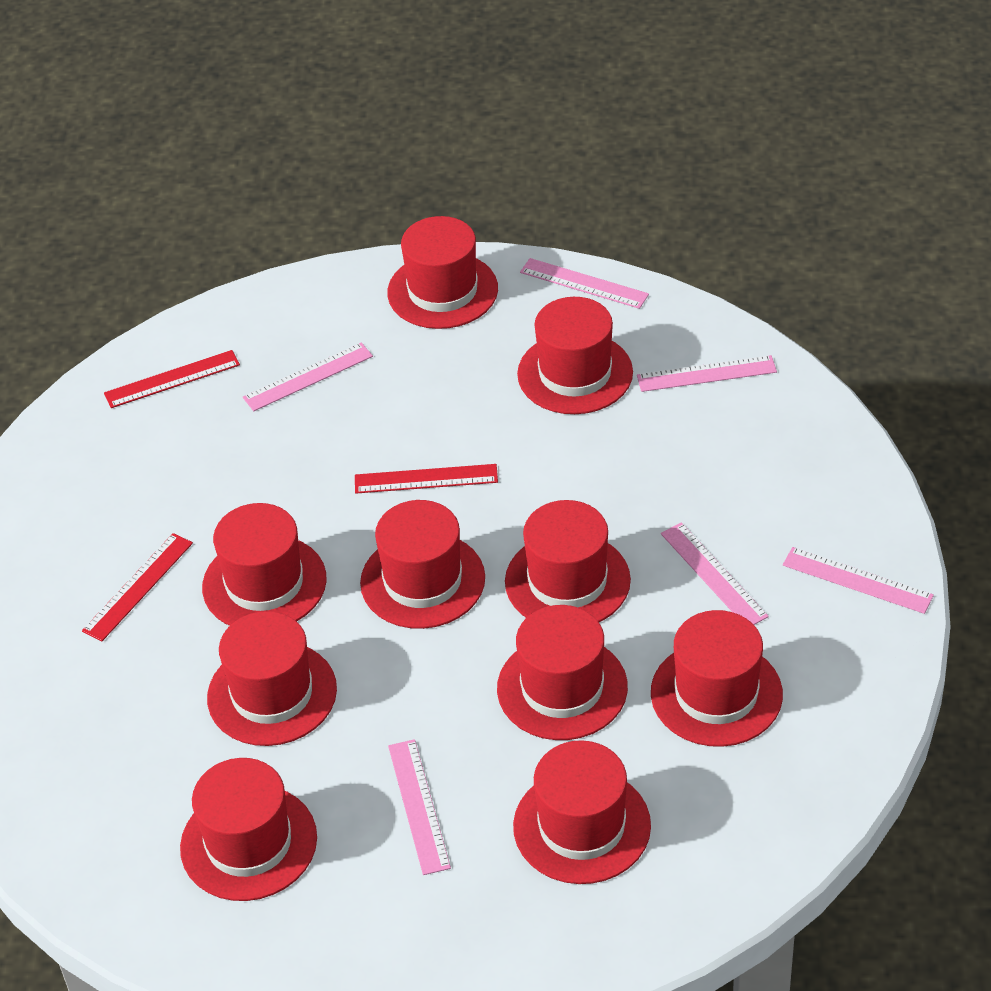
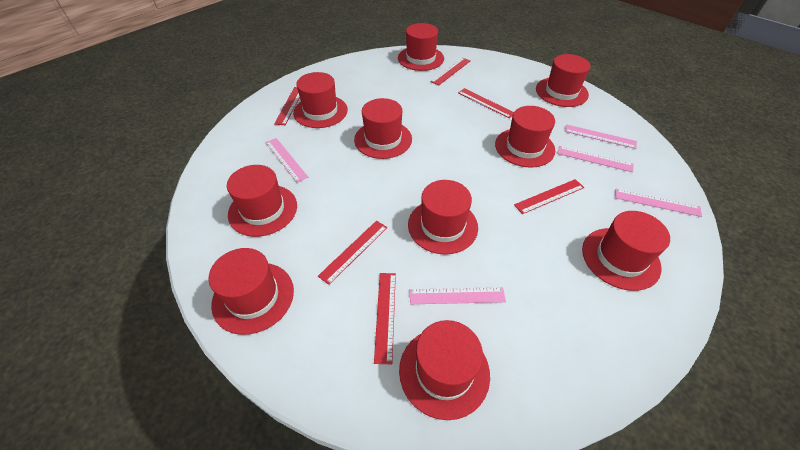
pink ruler: [243,343,373,411] [388,739,451,875] [520,258,649,309] [637,355,777,392] [661,522,769,625] [783,547,934,614] = 6 -> [265,138,308,183] [410,287,506,304] [557,146,634,172] [564,124,637,149] [616,189,702,217] = 5
red ruler: [82,533,193,641] [104,350,240,408] [355,464,498,494] = 3 -> [274,87,300,125] [318,221,388,285] [374,273,396,364] [431,58,470,85] [458,88,514,118] [514,179,584,214] = 6

